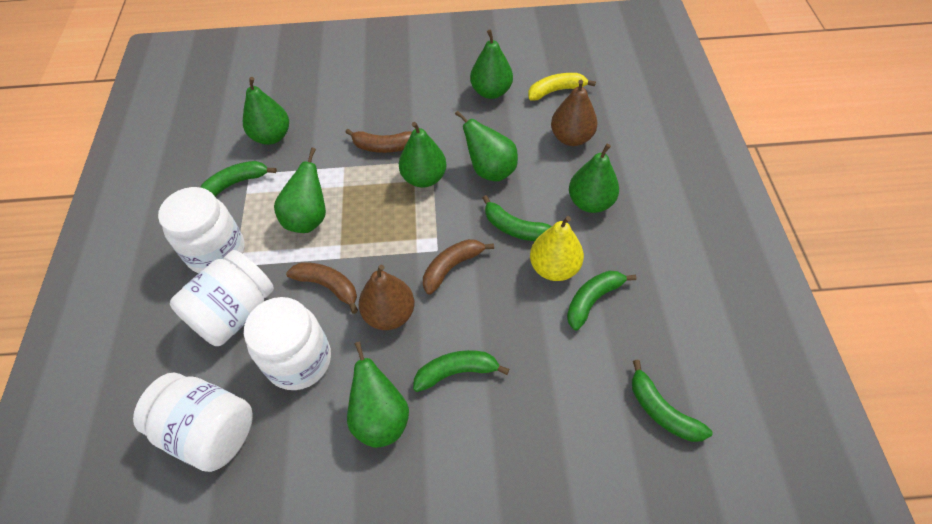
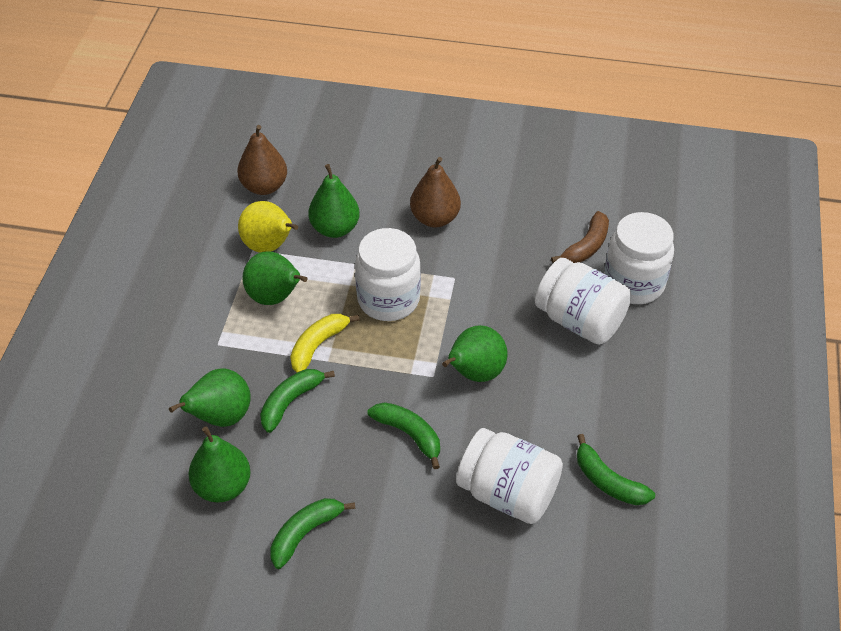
brown banana: [286,262,358,314] [345,129,412,153] [423,239,494,295] = 3 -> [551,211,609,263] = 1
green banana: [200,161,277,197] [413,350,509,392] [482,195,552,241] [567,271,636,330] [632,360,712,442] = 5 -> [260,369,335,433] [270,498,355,569] [368,402,440,469] [577,434,655,505] = 4
green pear: [243,77,289,145] [274,148,326,233] [347,342,409,448] [399,122,447,188] [455,110,518,181] [470,29,513,99] [569,144,619,213] = 7 -> [169,368,251,427] [188,426,251,503] [242,252,308,305] [308,164,360,238] [442,325,507,382] = 5

